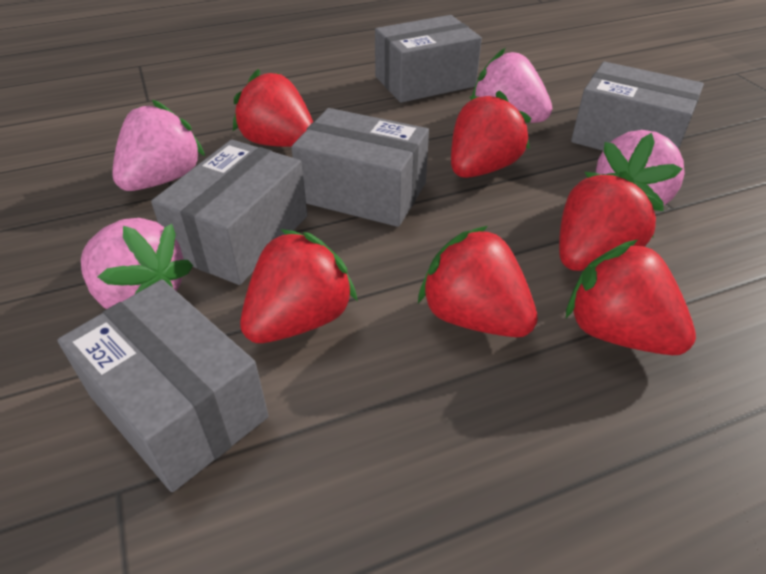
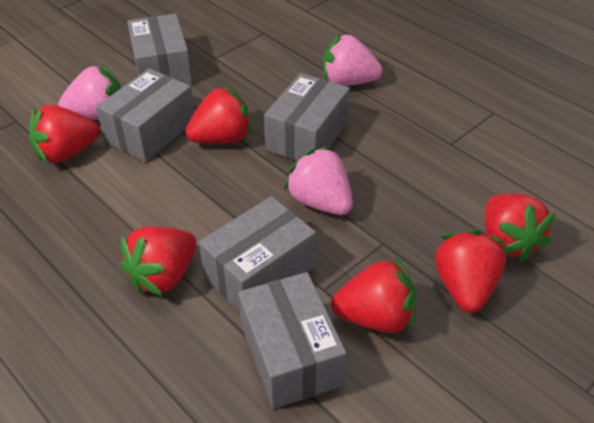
pink strawberry: [81,218,193,309] [112,100,205,191] [472,48,552,123] [596,130,685,211] = 4 -> [58,64,121,120] [284,146,353,215] [323,33,383,86] = 3

